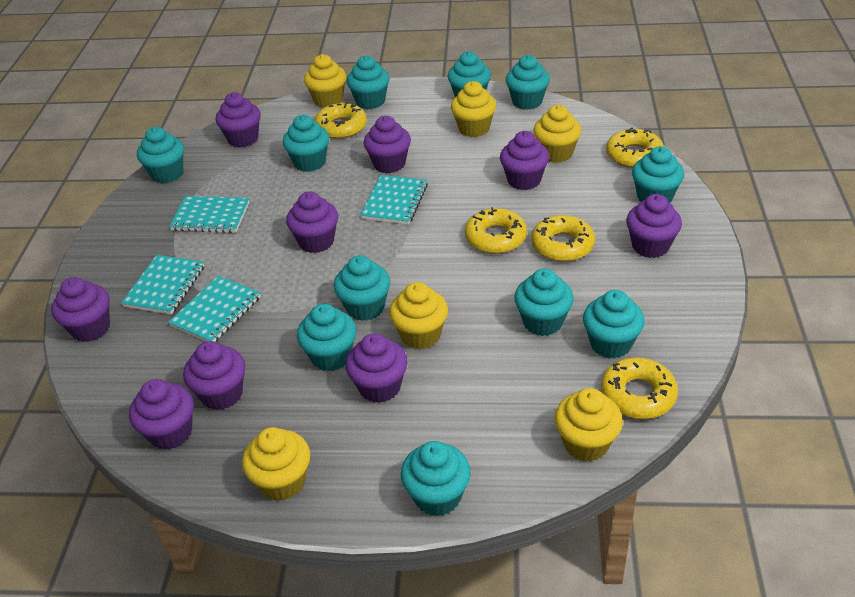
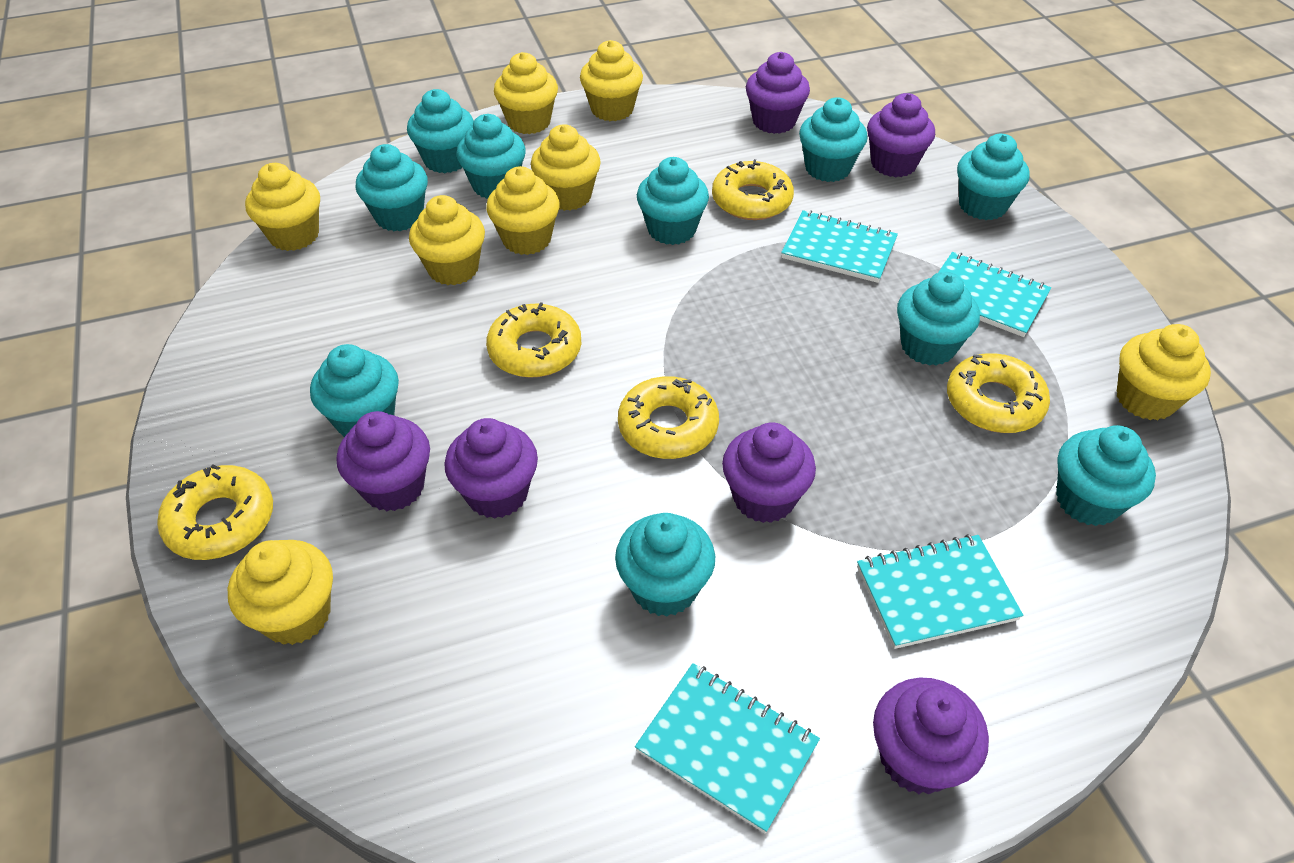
purple cupcake: [51,277,110,342] [129,379,194,450] [183,341,246,410] [216,92,261,148] [286,191,338,253] [345,333,408,403] [364,116,411,173] [500,131,549,190] [626,194,682,258] = 9 -> [337,411,430,511] [444,418,538,519] [722,422,816,523] [746,52,810,134] [867,93,935,177] [873,677,989,794] = 6
turquoise cupcake: [137,127,184,183] [283,115,329,172] [297,304,357,371] [334,255,390,321] [346,55,390,109] [401,441,471,516] [448,51,491,97] [506,55,550,110] [514,269,574,336] [583,290,645,359] [632,146,684,203] = 11 -> [310,344,399,437] [355,144,428,231] [407,89,474,173] [456,114,526,199] [615,513,715,616] [637,157,709,245] [799,97,867,182] [897,272,980,366] [957,134,1030,220] [1056,425,1156,526] = 10
yellow cupcake: [242,427,310,501] [304,54,346,108] [389,282,448,349] [451,81,496,137] [533,105,581,163] [555,388,623,462] = 6 -> [228,540,333,645] [245,163,320,251] [409,195,485,285] [486,166,560,255] [494,52,558,134] [531,124,601,211] [580,40,643,121] [1116,324,1211,420] = 8

